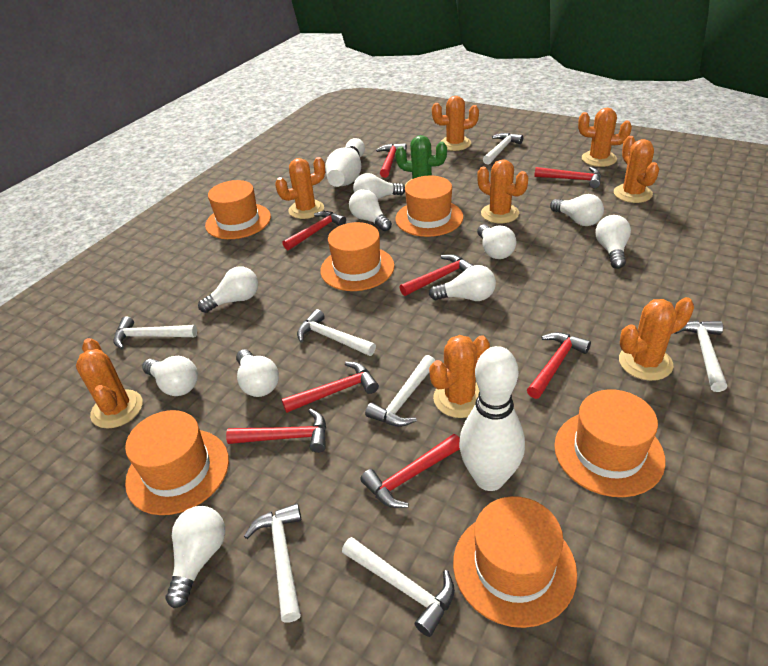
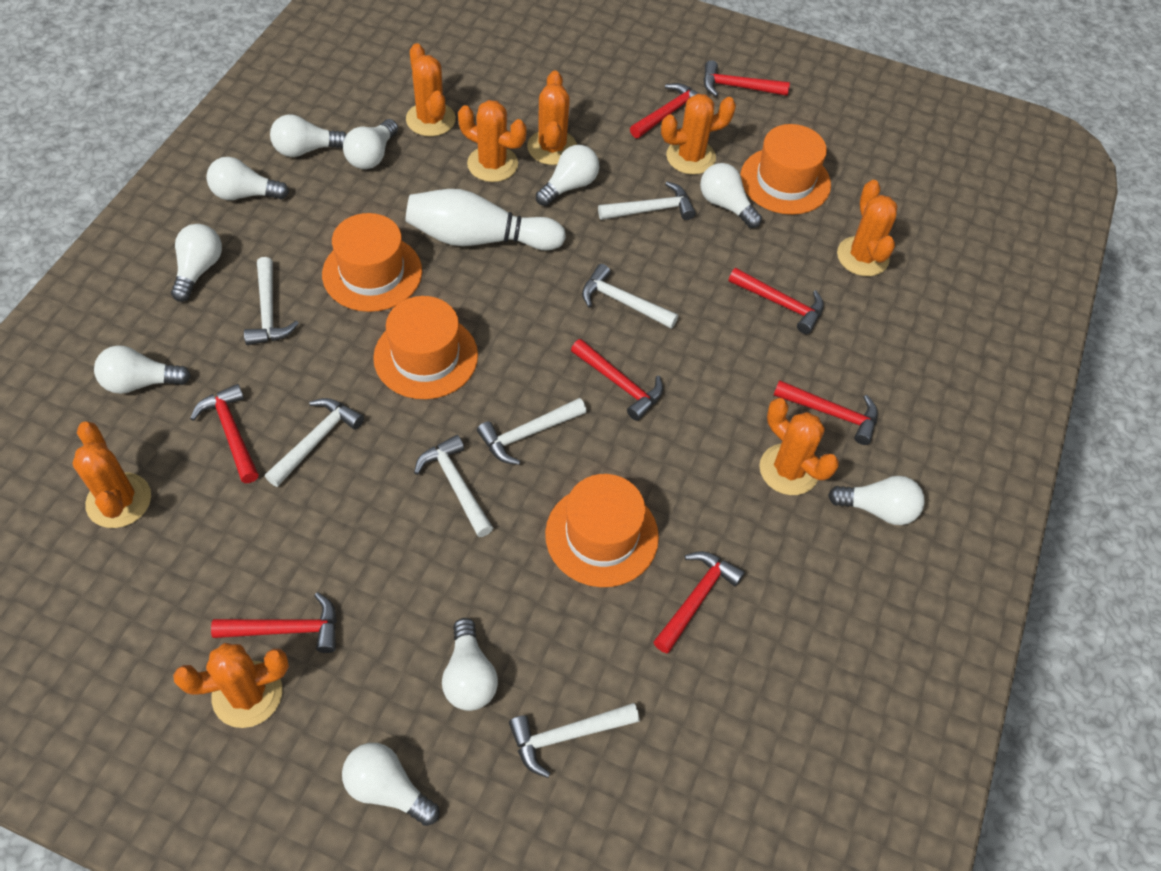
green cactus: [395,135,447,186] = 1 -> none = 0
orange hat: [125,410,229,515] [205,180,271,239] [320,222,395,291] [395,175,464,237] [453,496,577,628] [554,389,666,497] = 6 -> [322,213,422,312] [373,296,478,399] [545,474,659,587] [740,124,831,215] = 4
white bowling pin: [325,138,365,187] [459,346,525,491] = 2 -> [405,189,566,251] = 1

